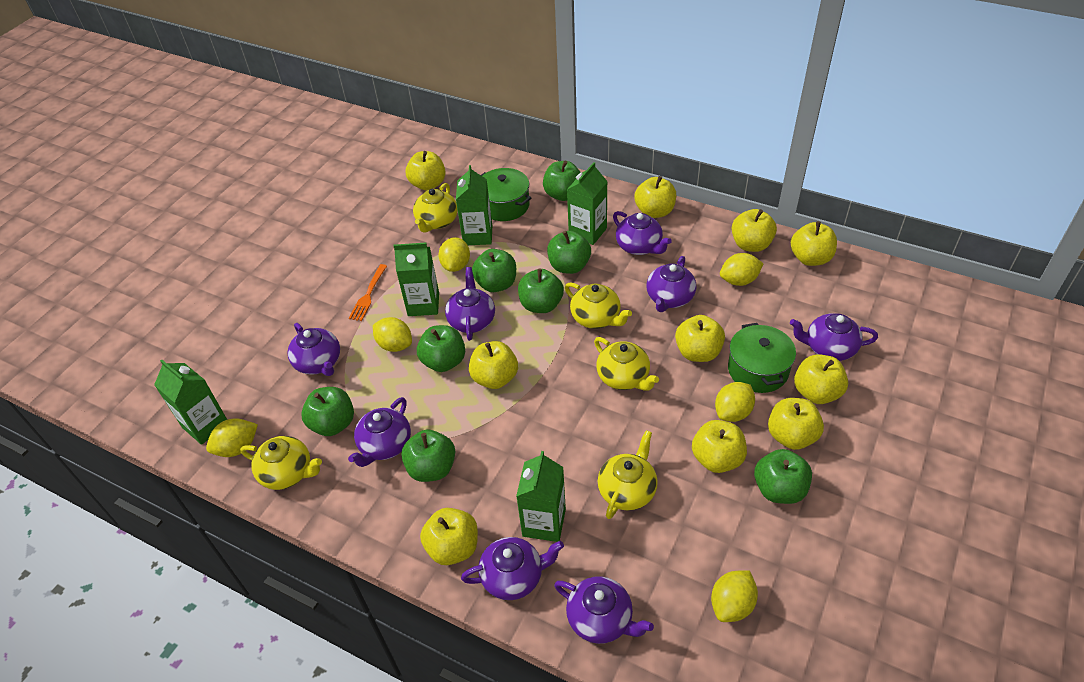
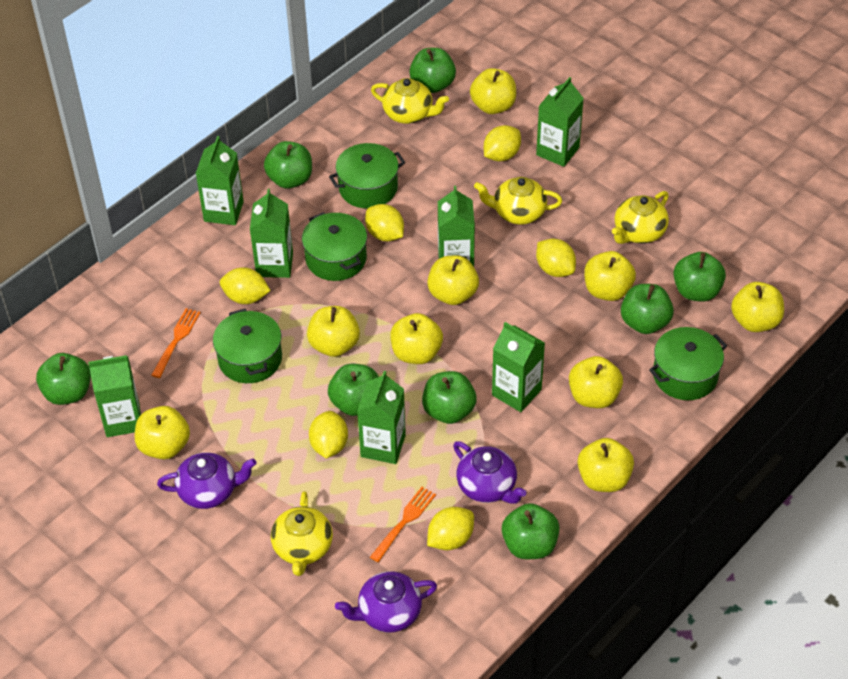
green carton: [154,359,227,445] [394,243,439,316] [456,165,492,245] [516,451,566,542] [567,162,608,245] = 5 -> [88,355,141,437] [196,136,244,225] [250,189,293,278] [357,371,406,464] [438,186,475,267] [492,322,545,412] [536,77,584,167] = 7
green pot: [481,168,531,221] [728,323,796,393] = 2 -> [213,309,282,383] [302,212,367,281] [329,143,405,208] [649,327,727,400] = 4
orange fork: [349,264,387,321] = 1 -> [151,308,200,378] [370,487,436,562] = 2
purple teapot: [287,323,340,376] [348,397,411,467] [445,267,495,341] [461,537,564,600] [554,576,654,644] [613,211,672,255] [646,256,696,312] [790,313,878,361] = 8 -> [157,452,257,509] [335,571,437,632] [453,441,527,504] = 3
yellow apple: [406,151,446,190] [420,508,478,565] [469,341,518,389] [634,176,676,218] [675,315,725,362] [692,420,747,473] [732,209,777,252] [768,398,824,450] [791,221,837,266] [794,354,848,404] = 10 -> [135,406,190,459] [307,306,360,357] [390,313,443,364] [427,255,479,305] [470,68,516,114] [569,356,623,408] [578,438,634,492] [584,251,636,301] [731,282,784,332] = 9
yellow teapot: [240,436,322,490] [413,183,458,233] [565,282,632,329] [594,337,659,391] [598,430,658,519] = 5 -> [271,491,333,576] [371,78,449,124] [474,177,562,225] [612,191,669,244] = 4

